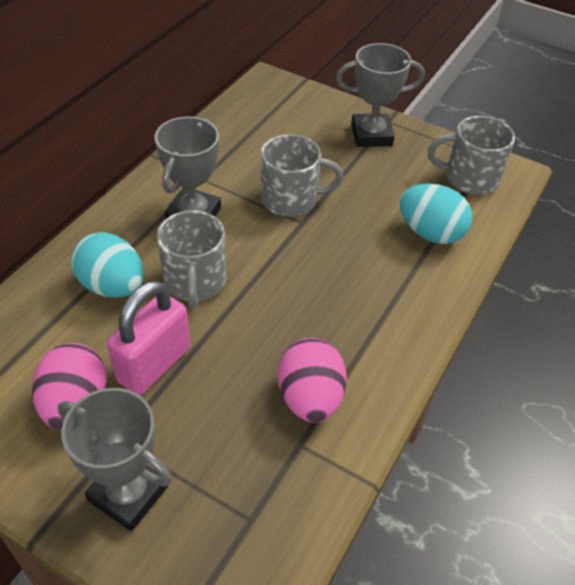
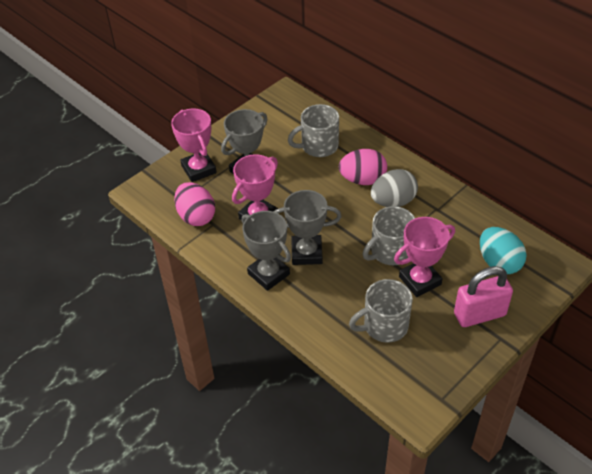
grey egg: none = 0 -> [371,169,418,207] = 1
pink trophy: none = 0 -> [171,109,217,182] [232,154,278,220] [394,217,455,297] = 3
turquoise egg: [71,232,144,298] [400,184,472,244] = 2 -> [480,227,527,274] = 1

